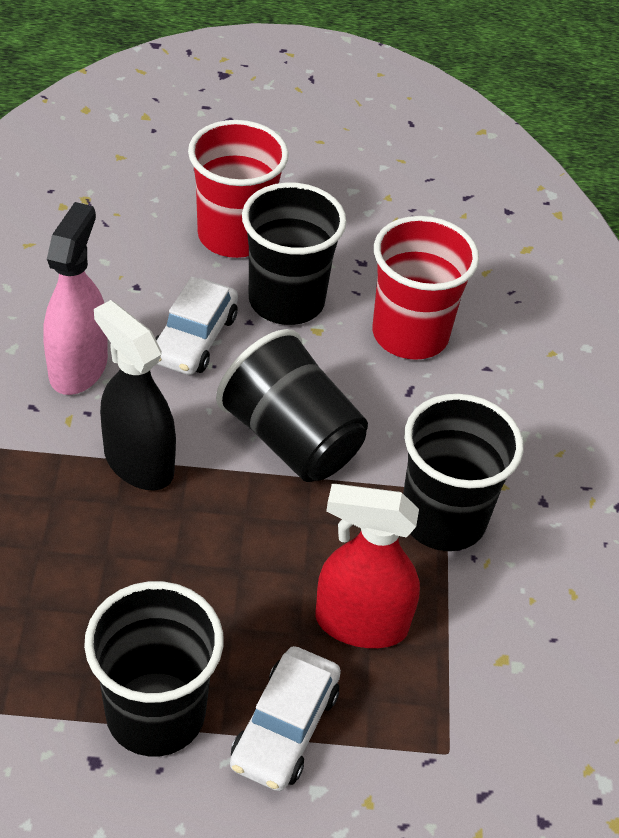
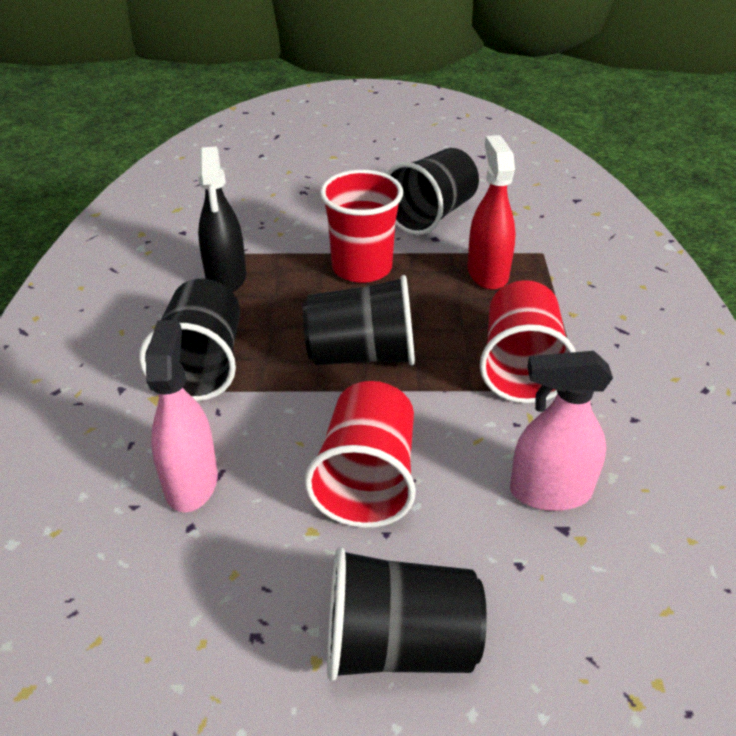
pink spray bottle: [43,202,108,395] = 1 -> [146,320,218,513] [510,351,613,511] = 2
red cup: [188,120,289,258] [373,216,479,360] = 2 -> [305,381,416,528] [320,170,403,283] [480,280,576,403] = 3
white car: [155,277,238,375] [230,646,341,791] = 2 -> none = 0

